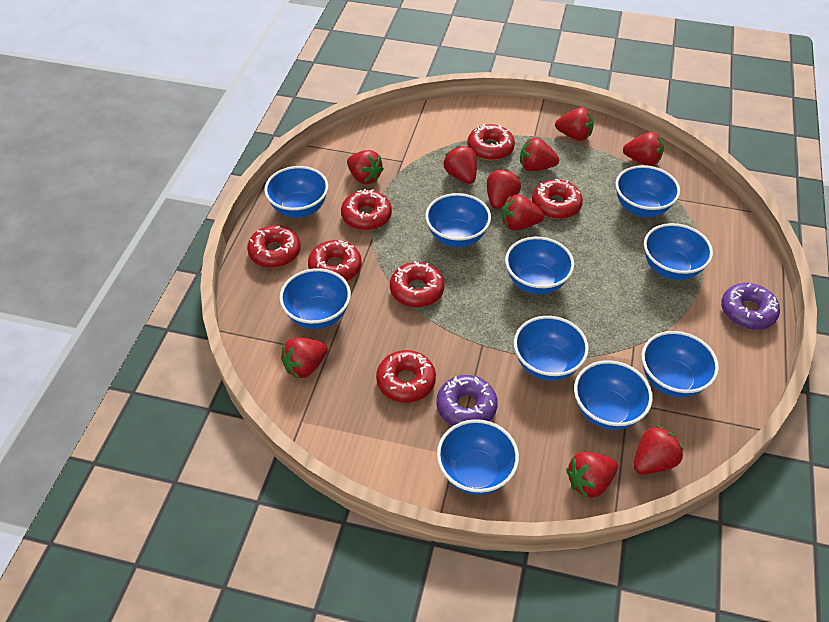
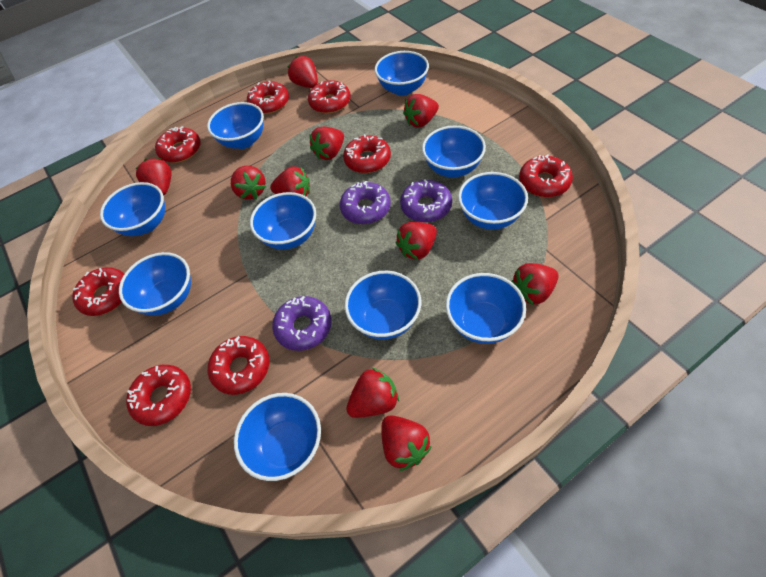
purple donut: [436,375,498,426] [721,283,780,330] = 2 -> [272,296,332,351] [340,181,391,224] [400,179,452,222] = 3
red donut: [247,225,301,268] [308,240,362,281] [341,189,392,230] [376,350,436,403] [390,262,444,307] [467,124,515,160] [532,179,583,219] = 7 -> [72,267,124,316] [126,365,191,426] [155,126,201,163] [208,336,270,395] [247,81,289,114] [308,80,351,114] [343,134,391,173] [519,155,573,197] = 8

